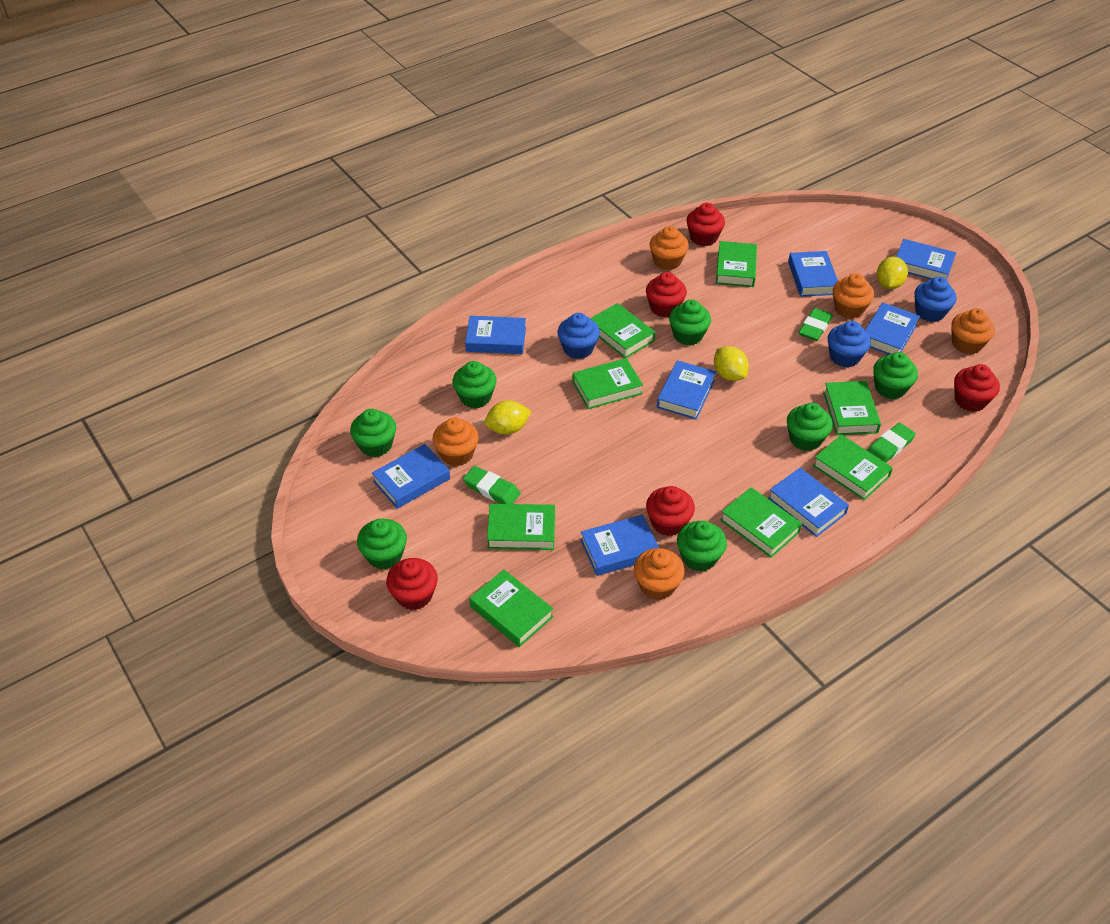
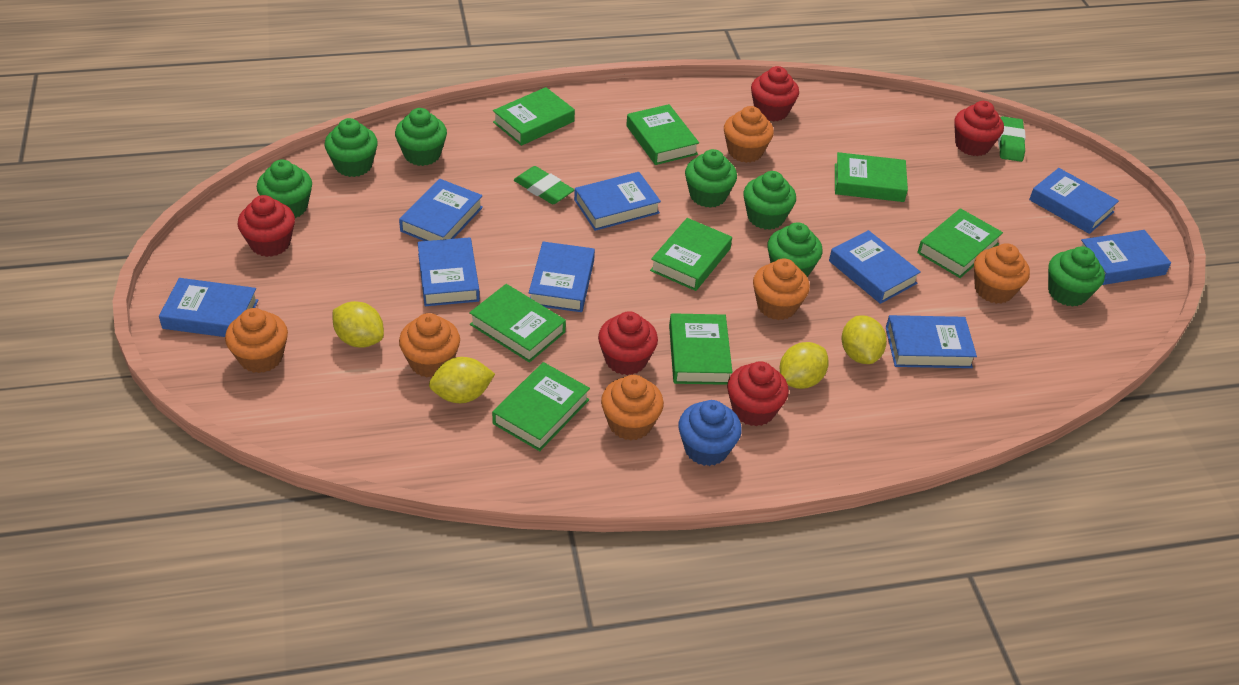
blue book: [372,444,450,509] [465,316,526,354] [581,515,659,576] [657,360,716,420] [768,468,849,537] [788,251,838,297] [865,303,920,355] [896,239,956,280] = 8 -> [159,278,258,337] [399,179,483,241] [417,237,480,306] [529,242,595,312] [574,172,661,231] [829,230,921,304] [886,315,977,368] [1029,168,1119,234] [1081,230,1171,285] = 9
blue cupcake: [558,313,600,359] [828,321,871,367] [915,277,957,322] = 3 -> [678,400,742,466] = 1
green eraser: [463,466,521,504] [798,308,833,341] [867,423,916,463] = 3 -> [514,166,574,204] [998,116,1026,162] = 2
orange cupcake: [433,417,479,466] [634,548,685,600] [649,226,689,270] [833,273,874,319] [951,308,995,354] = 5 -> [225,308,288,373] [399,313,460,378] [601,375,664,440] [724,106,774,163] [753,258,810,320] [974,243,1030,304] = 6
yellow lemon: [484,401,531,435] [714,346,749,381] [877,257,908,289] = 3 -> [333,301,384,347] [429,357,495,403] [779,342,829,389] [842,315,887,364] = 4

